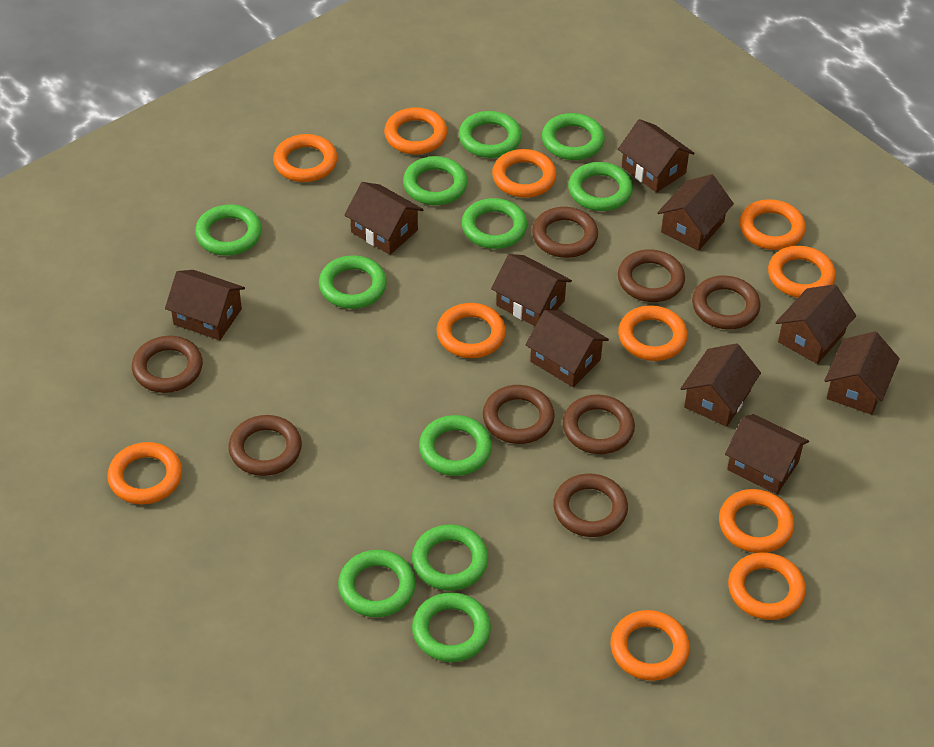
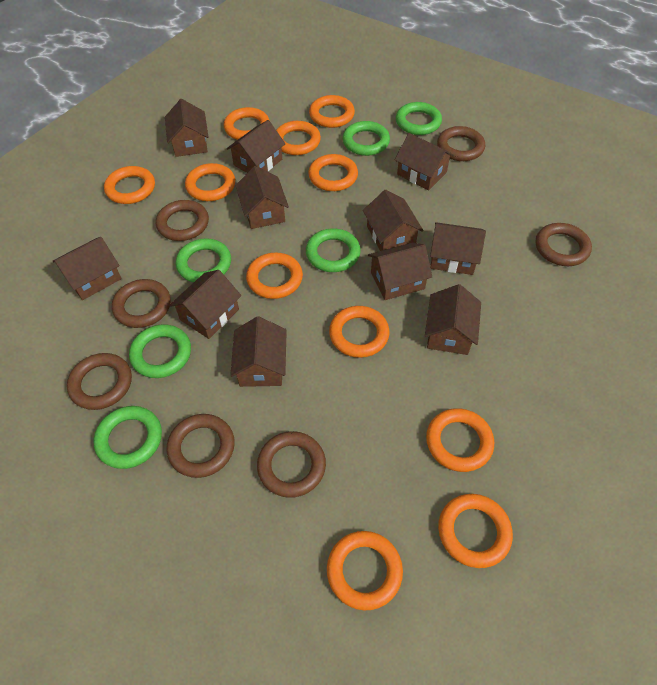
brown house: [165,270,245,340] [345,182,424,255] [491,254,572,326] [525,310,609,387] [618,119,695,193] [657,174,734,251] [680,343,761,427] [725,414,809,494] [775,284,856,364] [824,332,900,415] = 10 -> [53,237,122,300] [165,99,208,157] [169,270,241,339] [226,120,285,173] [230,316,287,387] [236,166,289,229] [363,190,424,251] [368,243,432,300] [395,133,454,190] [425,284,481,355] [430,222,486,275] = 11
brown ring: [132,336,203,393] [229,415,302,476] [483,385,555,444] [532,207,598,258] [553,473,628,537] [563,395,635,454] [618,249,685,302] [692,275,760,330] = 8 -> [67,353,132,410] [112,279,171,328] [156,200,209,241] [167,414,235,478] [257,431,326,498] [437,126,485,161] [536,223,592,266] = 7
green ring: [195,204,262,256] [319,255,387,309] [338,550,416,617] [403,156,468,205] [412,524,488,591] [412,592,491,662] [419,415,492,476] [459,111,522,158] [462,198,527,249] [542,113,605,160] [568,162,633,211] = 11 -> [94,406,162,469] [129,324,191,378] [176,238,231,283] [306,228,361,272] [343,121,390,156] [396,102,442,135] = 6

